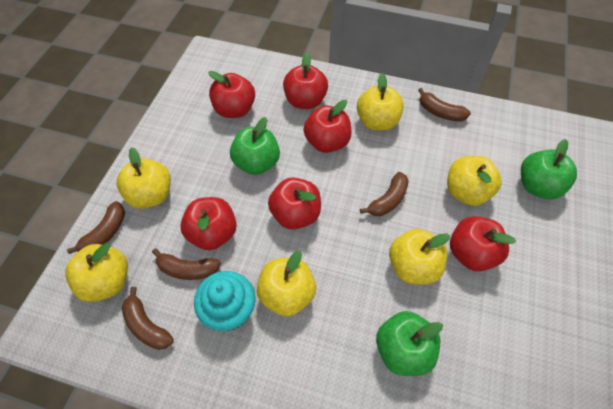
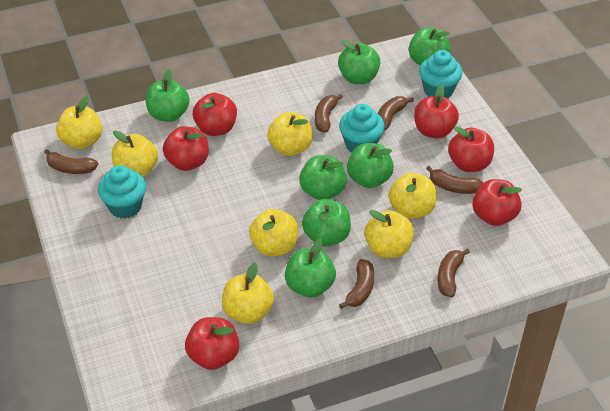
brown banana: [67,201,125,254] [122,287,174,350] [152,248,221,280] [360,172,409,217] [418,88,471,122] = 5 -> [44,149,98,174] [315,94,343,132] [339,259,374,309] [378,96,414,131] [426,166,483,194] [438,248,470,297] = 6
green apple: [230,117,280,175] [376,311,443,376] [521,139,577,199] = 3 -> [146,69,190,122] [285,238,336,298] [299,155,347,200] [302,199,351,247] [338,40,380,84] [347,143,394,188] [409,28,451,66] = 7
turquoise cupcake: [194,271,256,331] = 1 -> [98,165,146,218] [339,104,385,153] [419,50,462,98] = 3
yellow apple: [65,243,128,302] [117,147,171,209] [257,251,316,316] [357,73,404,131] [389,229,450,284] [447,156,502,206] = 6 -> [56,96,102,149] [112,131,158,177] [222,262,274,324] [249,209,298,257] [267,112,312,156] [364,210,414,258] [389,173,436,219] = 7

